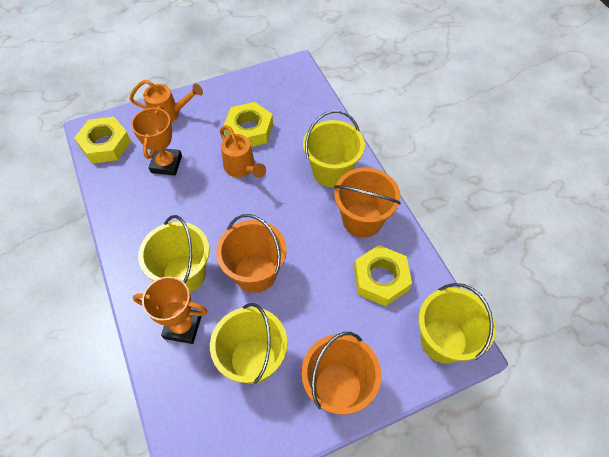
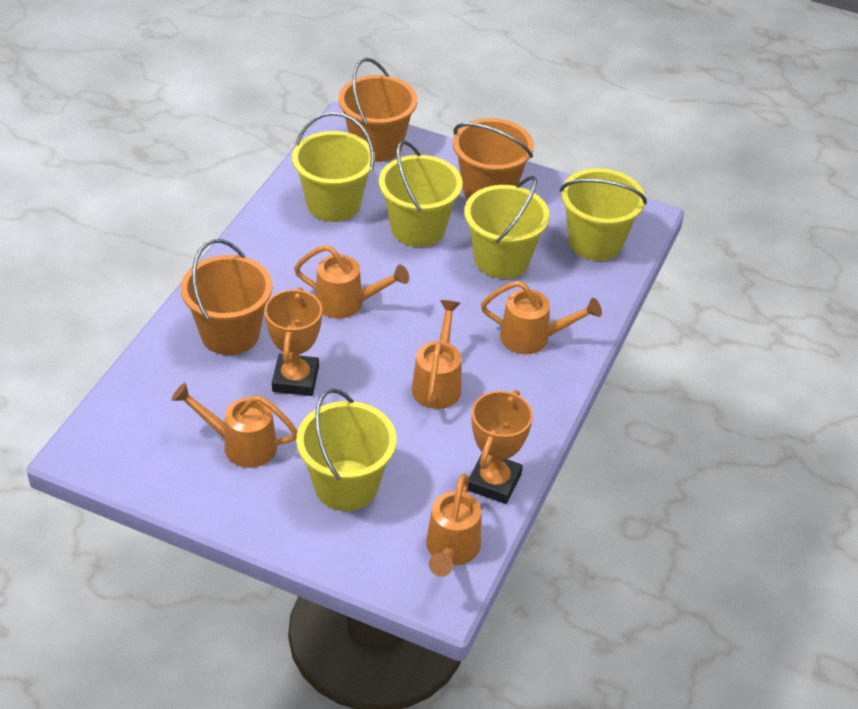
orange watering can: [129,80,203,123] [220,125,266,178] = 2 -> [171,383,298,468] [294,245,409,319] [412,300,462,409] [426,473,481,577] [481,281,602,354] = 5
yellow bucket: [138,215,209,293] [210,303,287,384] [303,110,365,187] [418,283,496,364] = 4 -> [292,112,375,222] [296,388,396,511] [379,141,463,247] [464,176,550,279] [560,168,647,261] = 5
yellow nut: [74,117,131,164] [224,102,273,147] [354,245,412,306] = 3 -> none = 0

